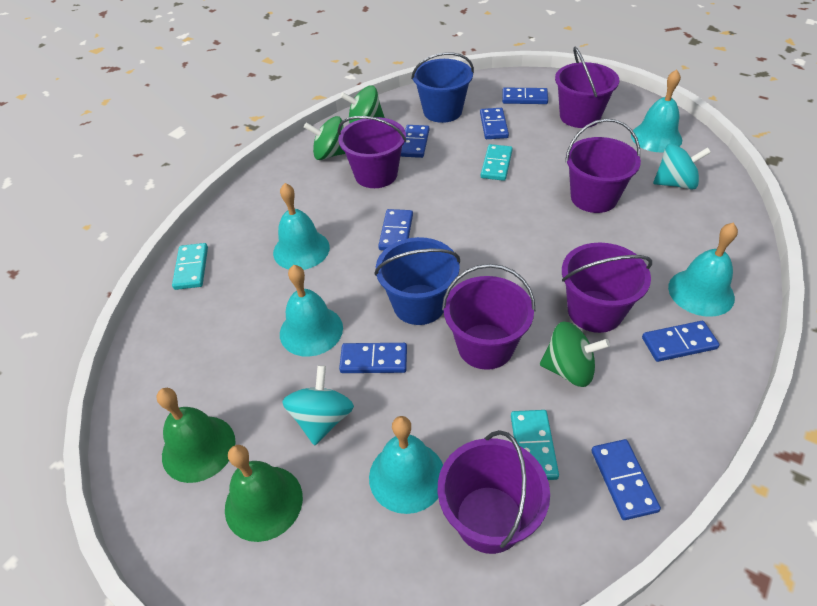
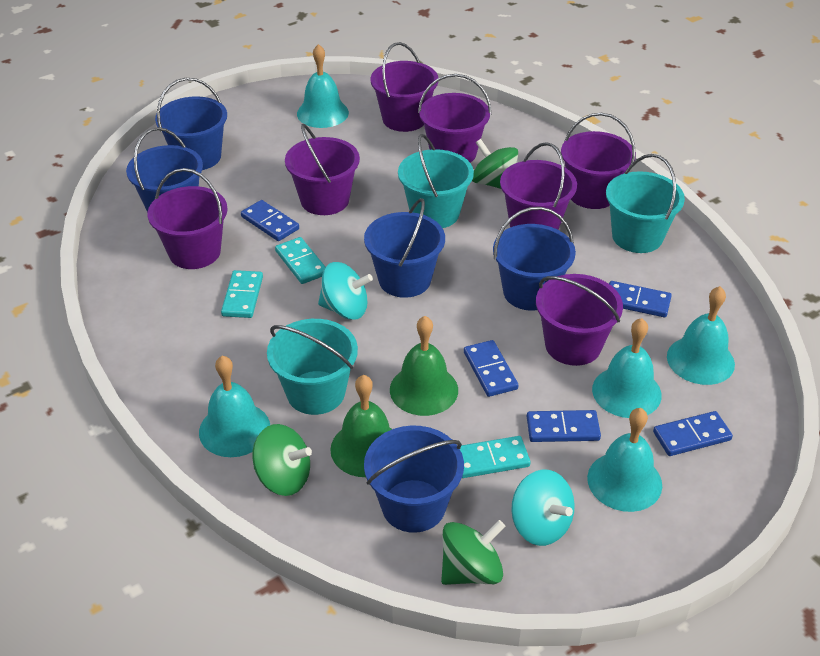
blue bucket: [374,237,460,325] [411,52,474,123] = 2 -> [126,127,203,212] [155,78,227,170] [364,198,445,298] [364,426,464,533] [493,207,576,311] = 5
blue domino: [339,343,407,373] [378,209,413,250] [401,125,429,158] [480,108,509,139] [502,88,548,104] [591,439,661,520] [642,321,720,362] = 7 -> [241,200,299,241] [464,340,518,397] [527,410,601,442] [609,281,672,317] [653,411,733,456] = 5
purple bucket: [338,116,407,188] [438,430,550,554] [442,264,535,370] [555,47,619,128] [562,243,652,333] [565,119,641,213] = 6 -> [147,168,228,269] [285,124,360,215] [371,42,439,132] [418,74,491,163] [500,142,577,230] [536,274,623,366] [561,113,636,209] = 7
turquoise bucket: none = 0 -> [267,319,358,415] [398,134,474,228] [606,154,685,253] = 3

